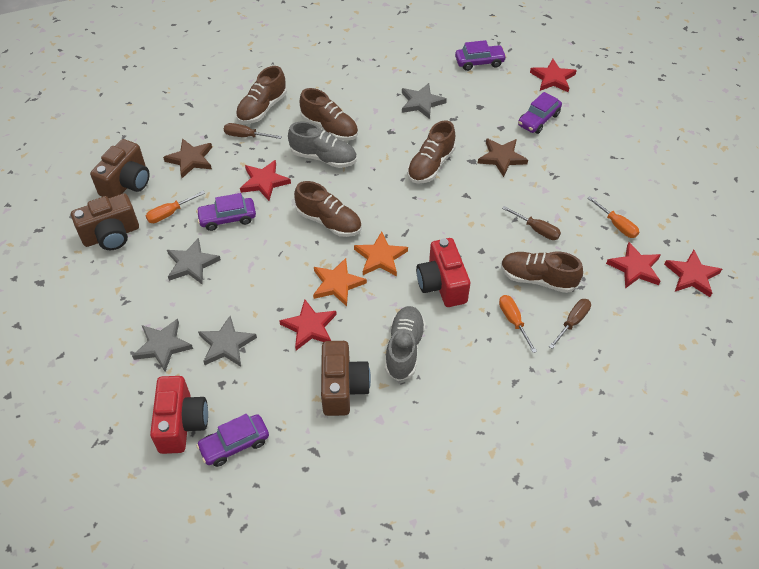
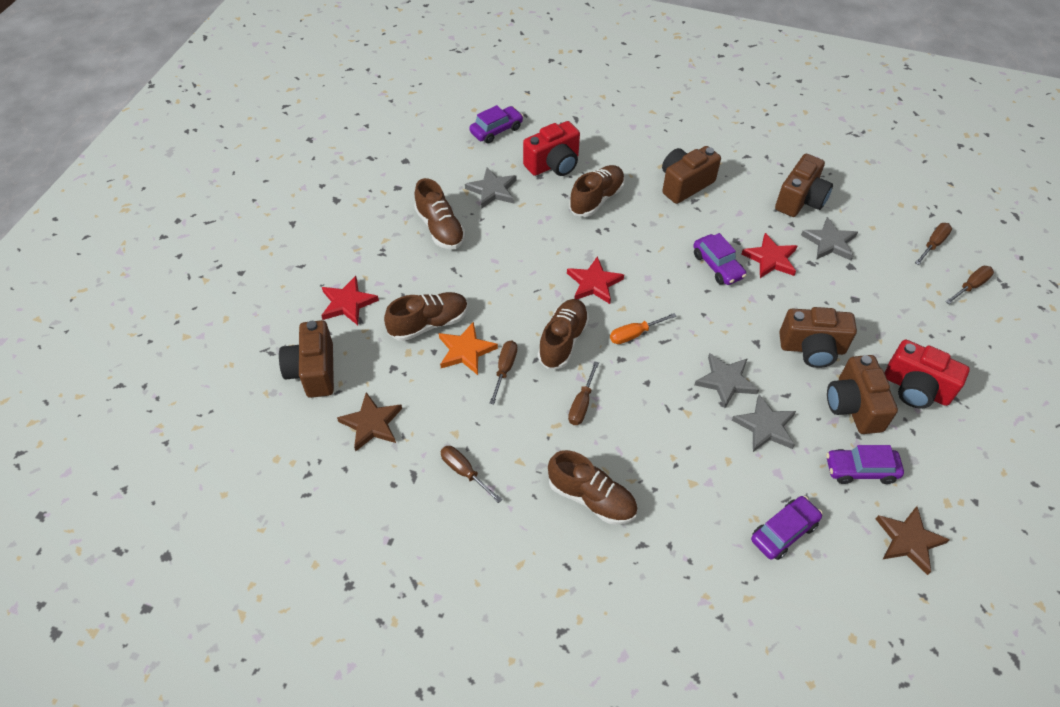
brown camera: [71,193,139,250] [90,139,150,198] [321,341,371,416] = 3 -> [279,320,334,398] [662,146,721,204] [775,154,833,217] [779,307,857,368] [827,355,898,434] = 5
brown screwdriver: [224,123,282,139] [502,206,561,240] [549,299,591,349] = 3 -> [440,446,502,503] [489,341,517,404] [568,361,599,425] [915,223,952,265] [945,266,994,304] = 5
grey shoe: [288,122,357,168] [385,306,426,381] = 2 -> none = 0
orange screwdriver: [146,191,205,223] [499,295,537,353] [587,196,639,238] = 3 -> [610,313,677,344] = 1
orange star: [313,258,367,306] [354,232,408,276] = 2 -> [439,322,498,375] = 1
red star: [240,160,291,201] [279,299,337,350] [530,59,577,92] [606,242,661,288] [664,250,722,297] = 5 -> [321,276,379,325] [567,256,624,304] [742,233,797,278] = 3

